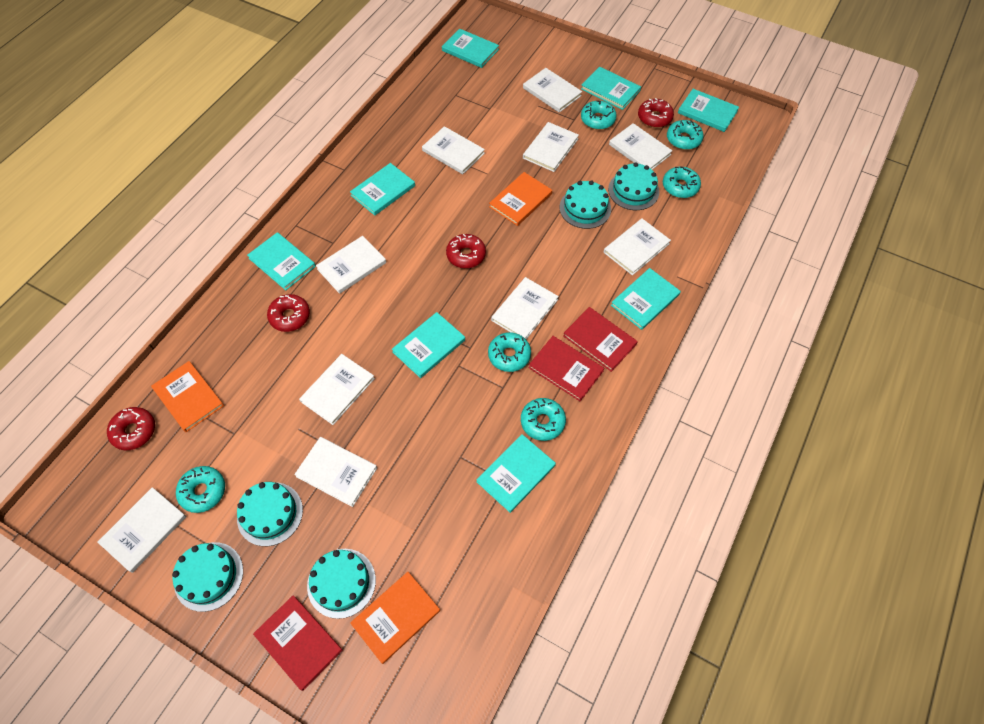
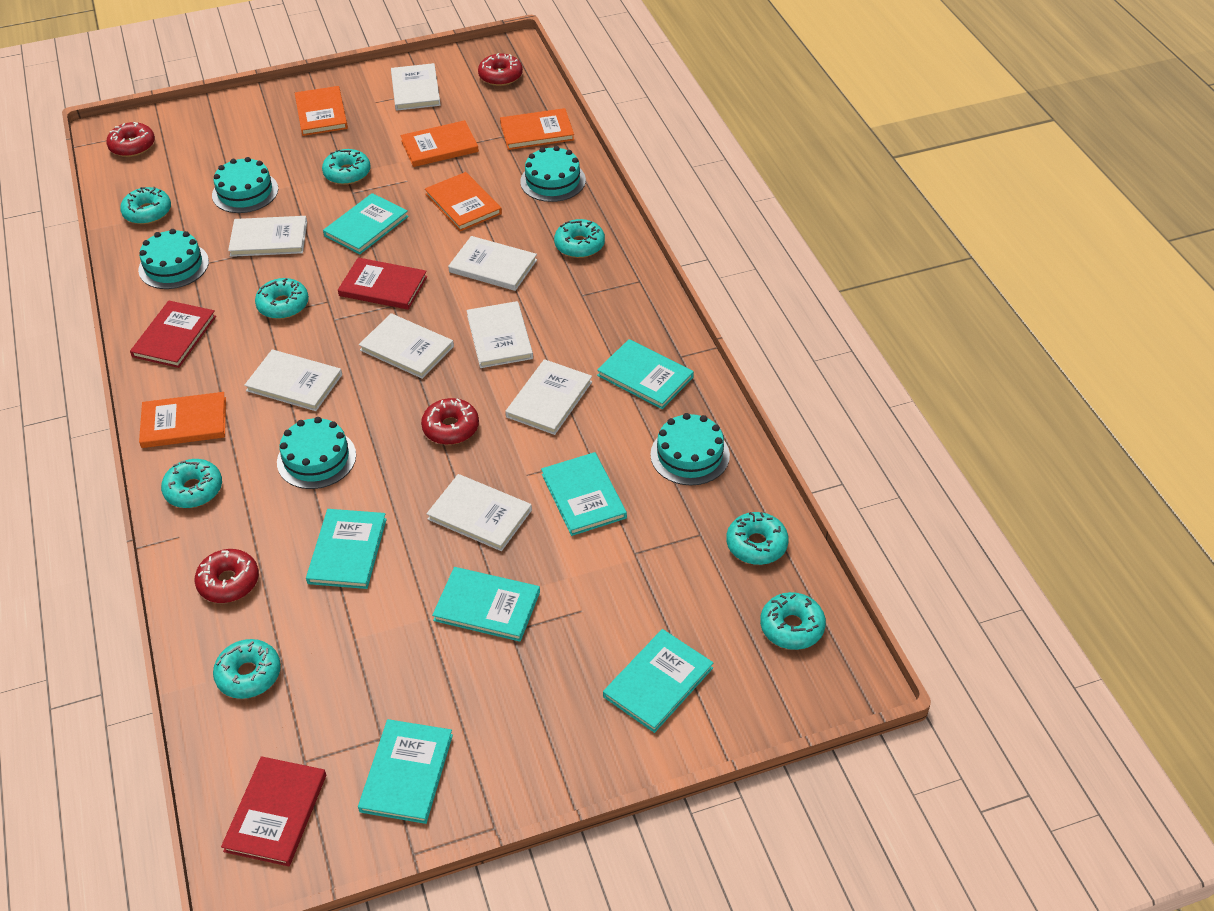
orange book: [151,361,224,432] [350,572,440,664] [489,172,552,226] = 3 -> [139,392,226,448] [295,86,348,136] [400,120,479,167] [425,172,502,231] [500,108,574,150] = 5
turquoise book: [247,232,316,290] [350,163,415,215] [392,312,465,378] [442,29,499,68] [476,434,556,513] [581,67,641,110] [611,268,681,330] [678,89,739,132] = 8 -> [306,509,387,589] [323,193,409,254] [358,719,453,824] [432,567,540,642] [541,452,627,536] [597,339,694,409] [603,629,713,733] = 7
turquoise donut: [176,466,225,513] [488,332,531,372] [521,398,566,441] [581,101,617,130] [663,166,701,198] [667,120,704,150] = 6 -> [120,187,171,224] [161,459,222,508] [213,639,281,699] [255,278,309,319] [322,149,371,185] [554,219,605,258] [726,512,789,565] [760,592,826,650] = 8
white book: [98,487,187,573] [294,437,377,507] [299,354,375,425] [316,236,386,294] [422,126,485,174] [491,277,559,339] [523,68,582,113] [523,122,579,172] [603,218,671,275] [609,123,672,170] = 10 -> [228,216,307,257] [244,349,342,411] [359,313,454,379] [391,63,441,111] [426,474,532,551] [448,236,537,291] [467,301,533,368] [505,359,592,435] = 8

